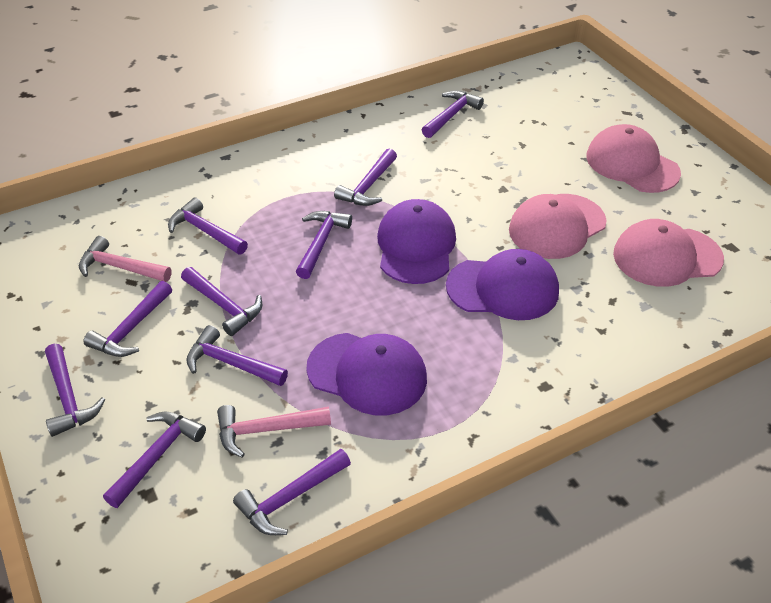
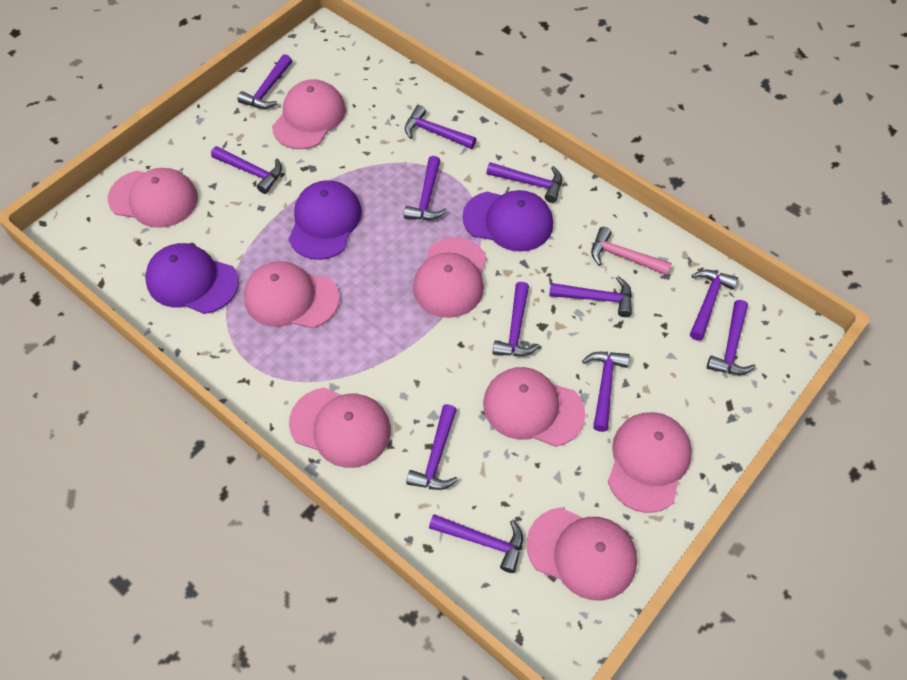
pink cap: [509,194,607,259] [586,124,681,193] [613,219,724,287] = 3 -> [108,168,198,228] [244,261,340,328] [272,79,346,149] [289,387,391,468] [413,237,487,318] [483,367,585,447] [527,507,637,601] [608,412,692,513] = 8
pink hammer: [79,236,172,282] [217,405,331,458] = 2 -> [591,227,672,275] = 1
purple hammer: [45,344,105,437] [83,281,172,357] [103,412,206,508] [168,197,248,255] [181,267,262,336] [186,325,288,386] [233,449,351,535] [296,211,352,279] [334,148,397,206] [422,91,484,138] = 10 -> [211,146,282,194] [238,54,292,109] [404,156,447,220] [405,105,476,149] [406,404,458,490] [429,514,523,573] [486,162,562,203] [493,282,540,356] [549,276,632,317] [582,352,630,432] [690,270,738,341] [707,300,756,375] = 12

